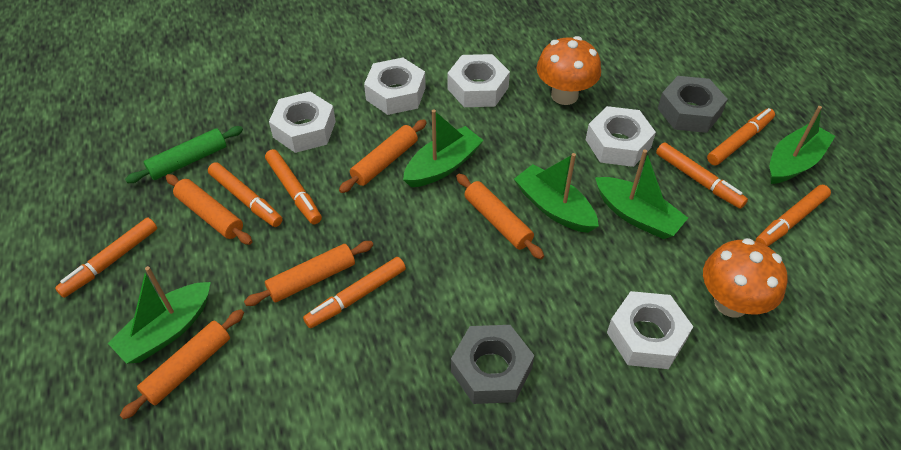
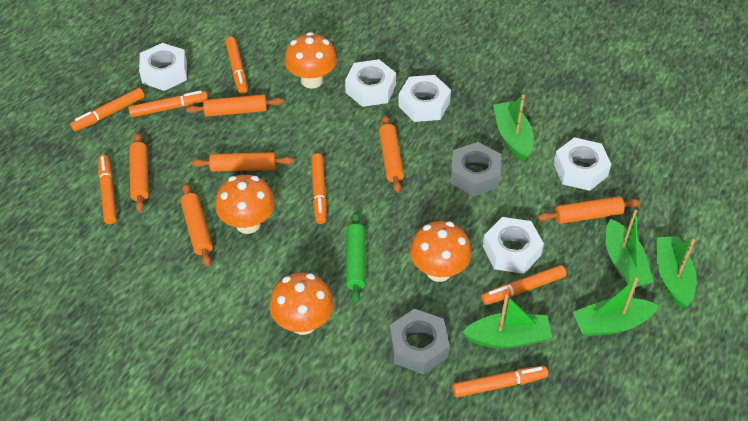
orange mushroom: [537,36,601,105] [703,238,788,318] = 2 -> [215,175,275,234] [270,273,334,335] [284,32,337,89] [410,221,472,282] = 4
orange rolling pin: [120,309,244,420] [166,174,252,245] [244,241,373,306] [339,119,427,193] [456,174,544,259] = 5 -> [129,133,149,212] [180,183,213,267] [186,94,284,117] [191,152,294,172] [379,115,404,193] [538,196,641,224] = 6

